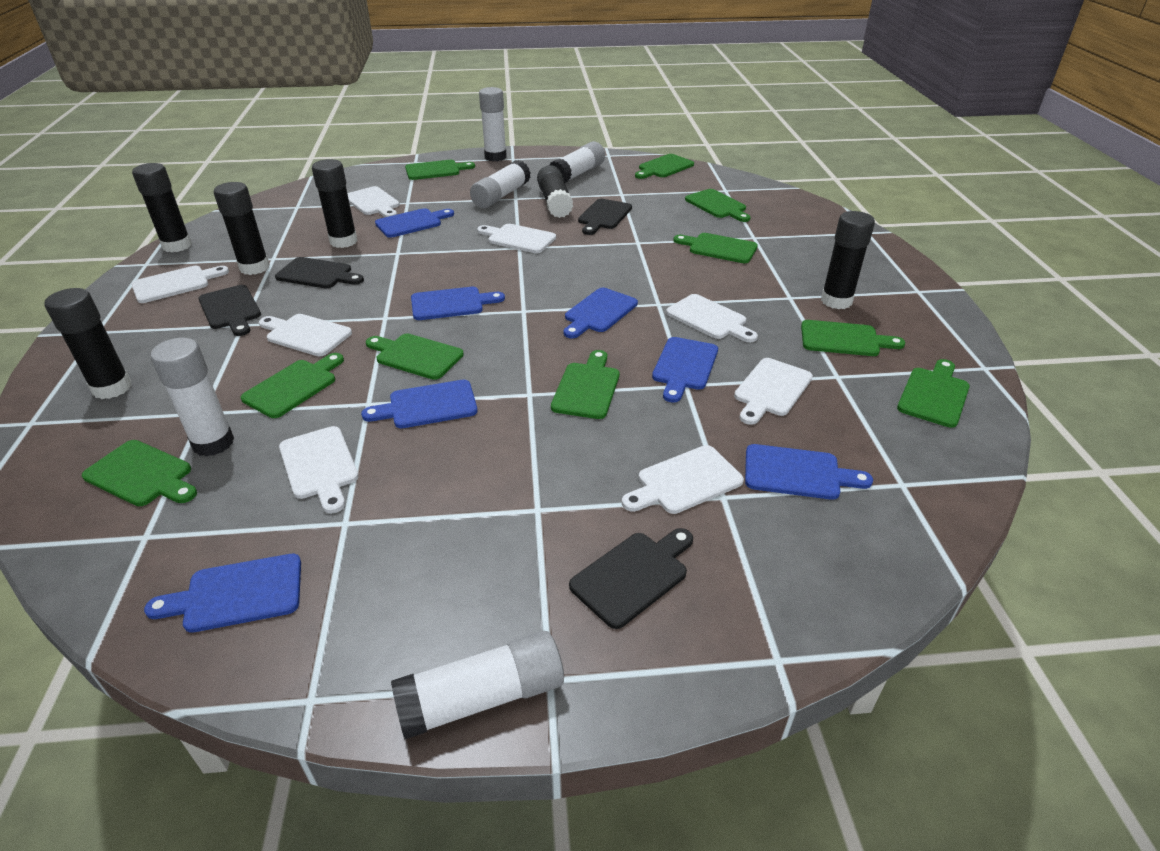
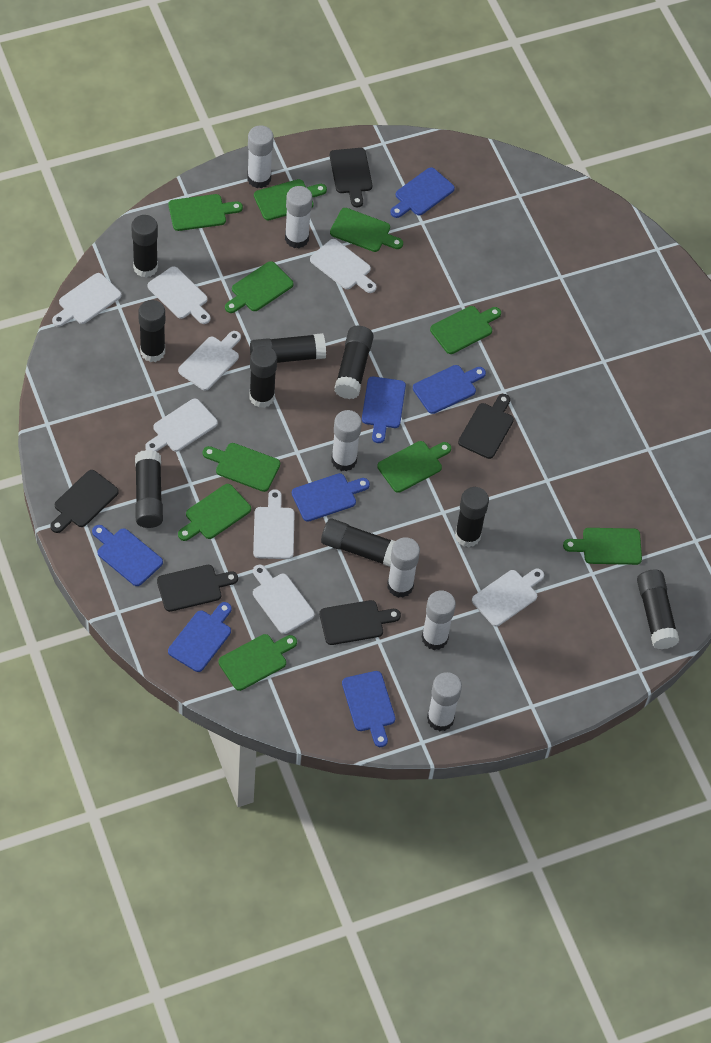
black cutting board: [198,285,261,336] [275,257,364,288] [569,528,693,629] [578,199,632,235] = 4 -> [50,470,119,533] [157,565,238,612] [319,600,401,645] [330,148,372,207] [458,394,514,459] = 5
black glue stick: [44,288,132,399] [132,163,192,253] [214,182,270,275] [312,159,358,248] [537,165,573,218] [821,211,875,309] = 6 -> [131,215,158,277] [135,450,163,528] [138,300,165,362] [249,346,277,408] [250,333,326,363] [321,519,395,567] [334,326,374,399] [455,487,489,547] [637,570,679,649] = 9
white glue stick: [151,338,234,457] [391,631,564,739] [470,160,531,208] [479,87,507,162] [550,141,605,183] = 5 -> [247,125,274,188] [285,186,312,249] [331,410,362,471] [387,537,420,598] [422,590,456,650] [427,672,462,731] = 6

